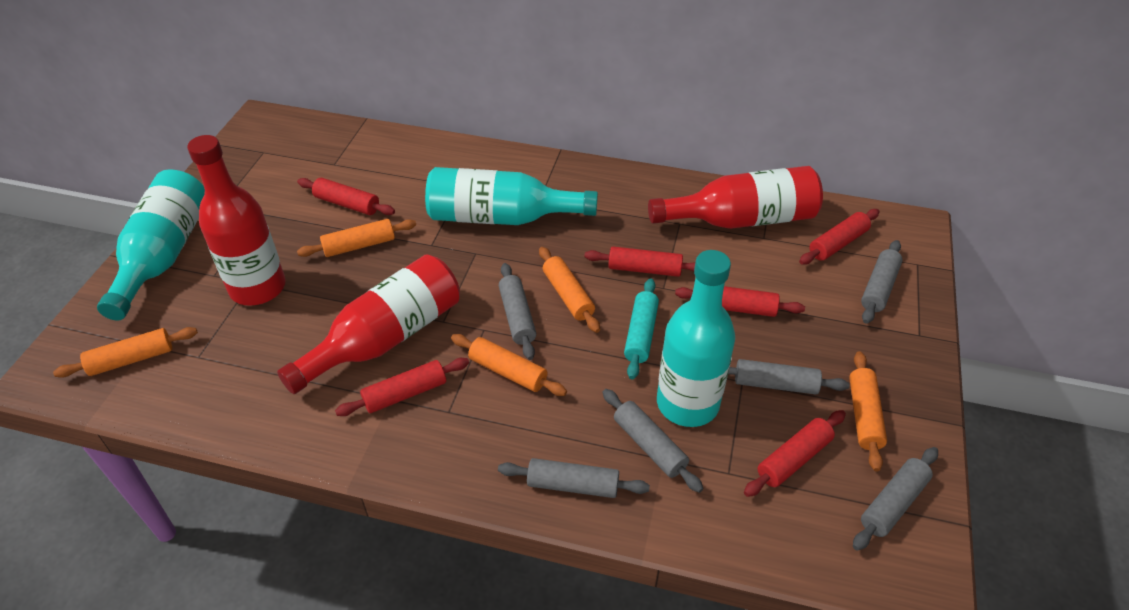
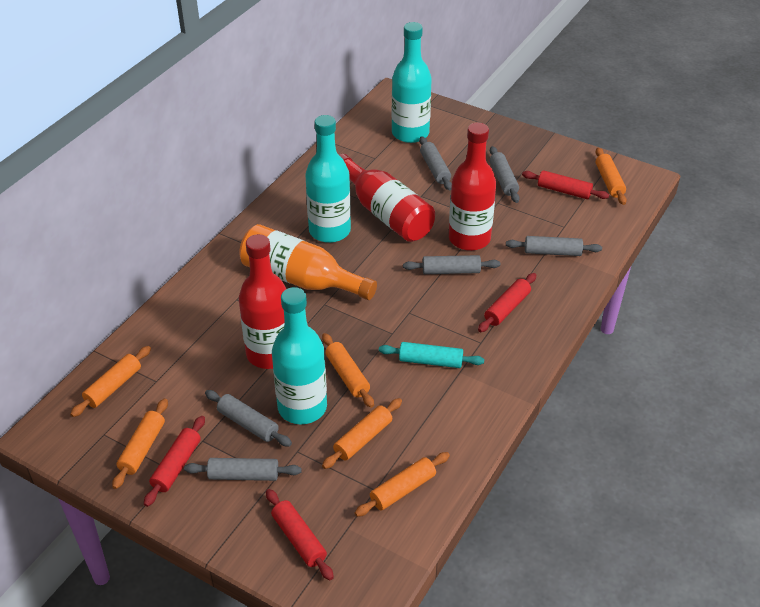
orange bottle: none = 0 -> [239,224,377,300] = 1
orange rolling pin: [53,327,198,378] [297,219,416,257] [451,334,567,396] [539,247,600,333] [849,351,887,471] = 5 -> [70,346,151,417] [112,398,168,489] [322,333,374,408] [322,398,402,469] [355,452,450,517] [596,148,627,205] = 6
red rolling pin: [297,178,395,215] [335,358,469,416] [585,247,695,277] [675,286,805,317] [744,410,846,497] [799,209,880,265] = 6 -> [144,416,205,507] [266,489,334,580] [478,273,536,332] [522,170,609,199] = 4

